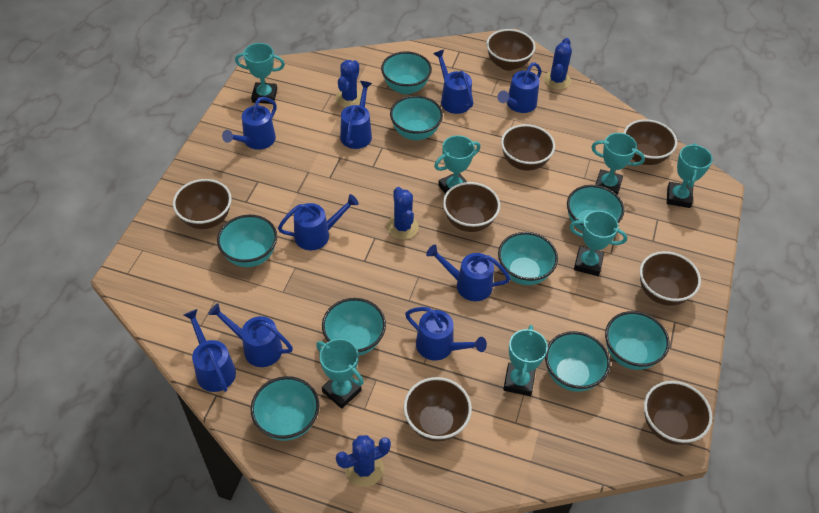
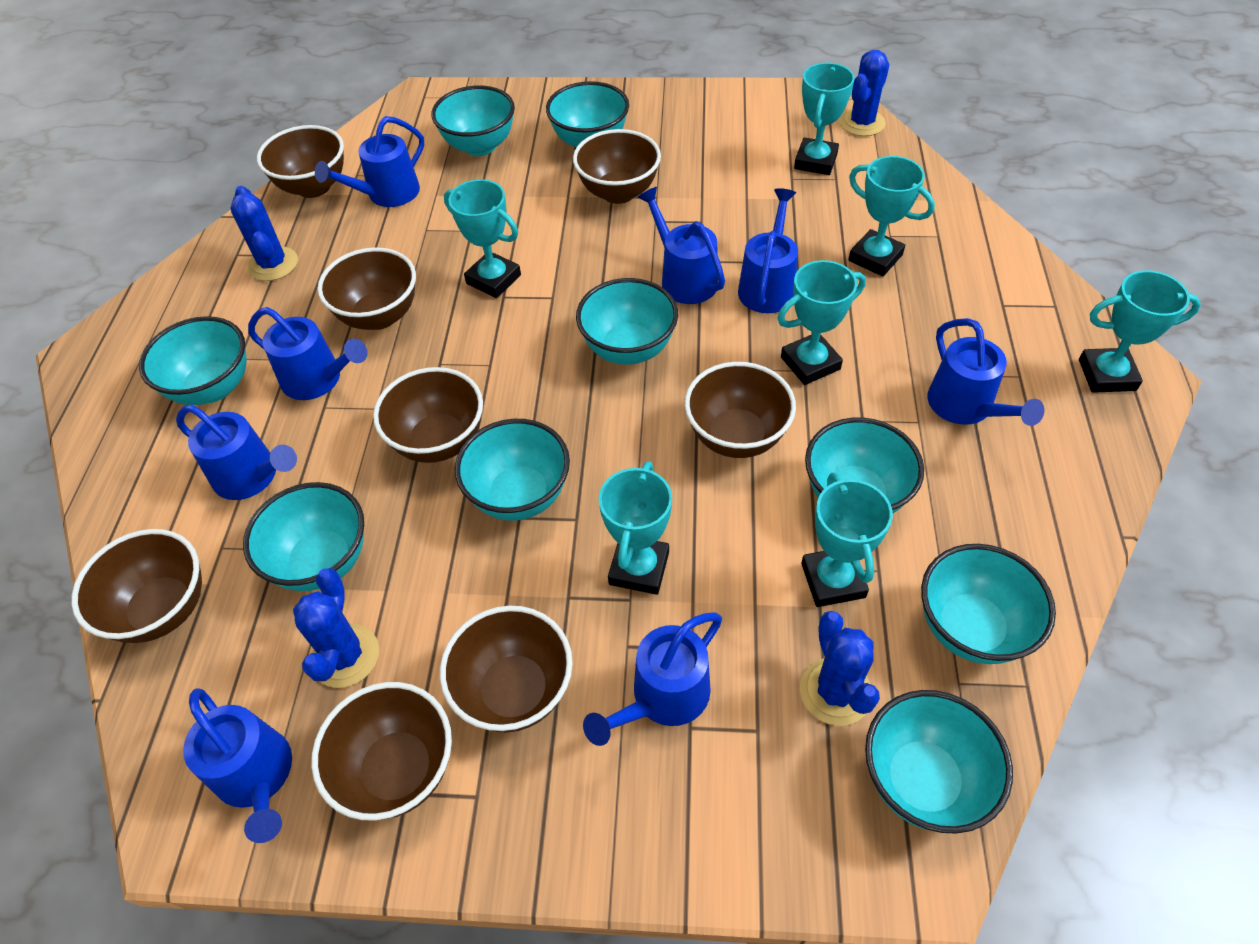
blue watering can: [184,309,236,392] [208,303,293,367] [222,97,277,150] [278,194,359,250] [340,81,372,149] [405,307,487,360] [426,245,511,301] [433,50,473,114] [497,62,542,113] = 9 -> [176,405,297,500] [183,689,292,843] [248,307,367,400] [315,116,424,207] [583,612,722,746] [638,187,725,304] [738,188,798,313] [928,318,1044,426] = 8

